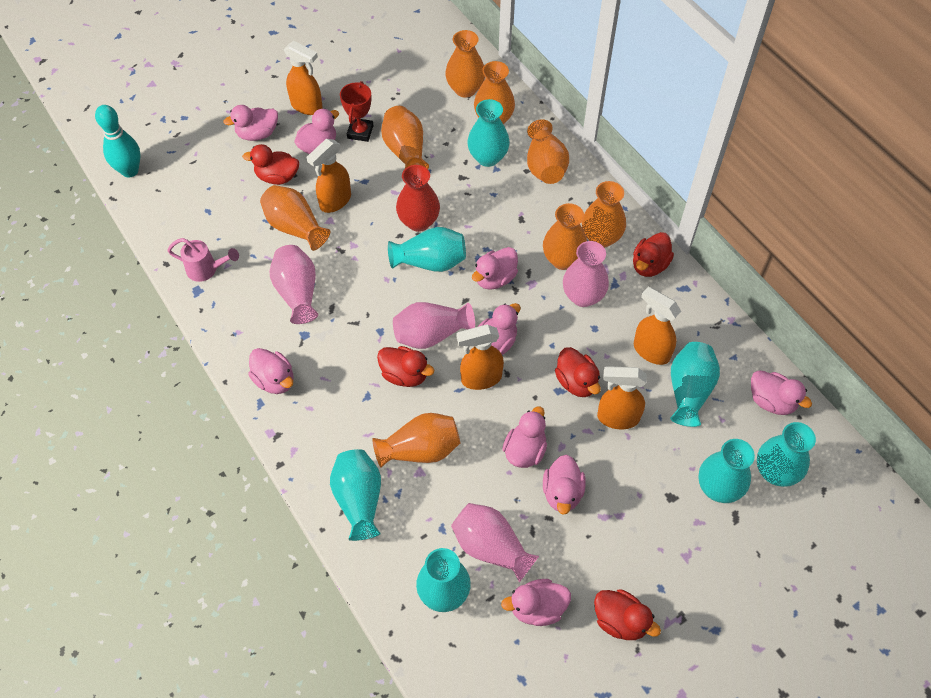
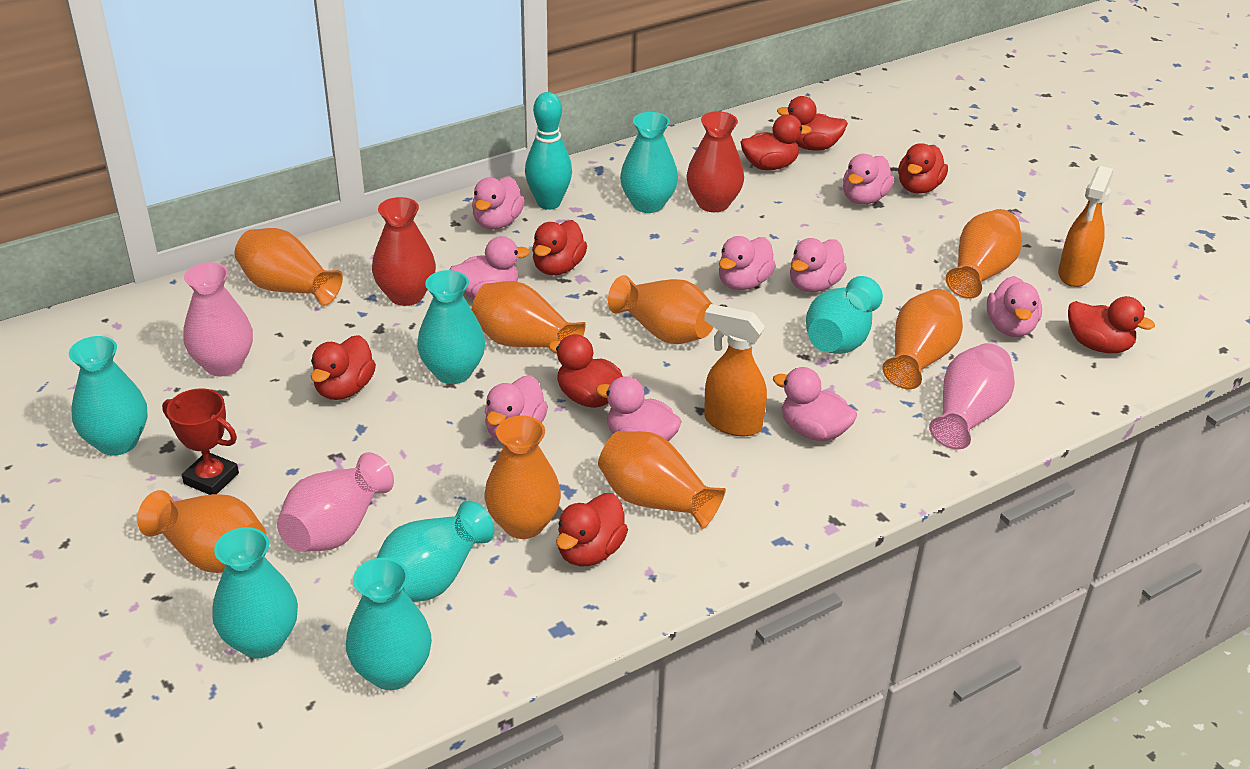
orange spray bottle: [284,41,323,115] [306,139,351,213] [456,324,504,390] [597,366,647,429] [634,287,681,365] = 5 -> [704,304,767,436] [1058,166,1113,287] = 2
pink vase: [270,245,318,324] [393,302,475,349] [451,503,539,582] [563,241,609,307] = 4 -> [184,262,253,376] [277,452,394,552] [929,343,1015,449] = 3
pink watering can: [167,238,239,282] = 1 -> none = 0
red duck: [242,144,299,185] [377,346,434,387] [555,347,601,397] [594,589,661,640] [633,232,674,277] = 5 -> [311,335,376,400] [532,220,587,275] [548,334,624,408] [556,493,628,566] [741,114,811,170] [777,96,848,151] [898,143,948,194] [1068,296,1155,353] = 8
red vase: [396,165,440,232] = 1 -> [372,197,436,306] [687,111,744,212] = 2

